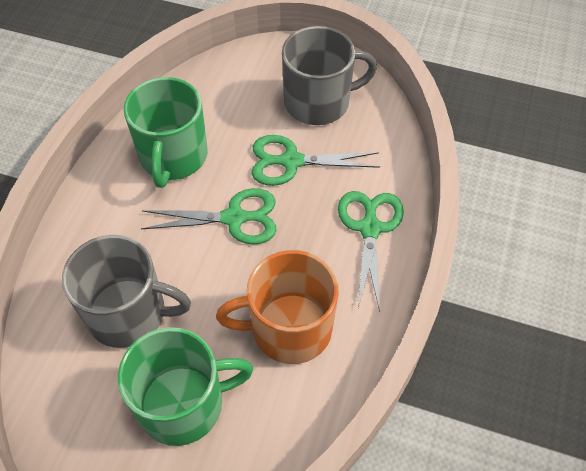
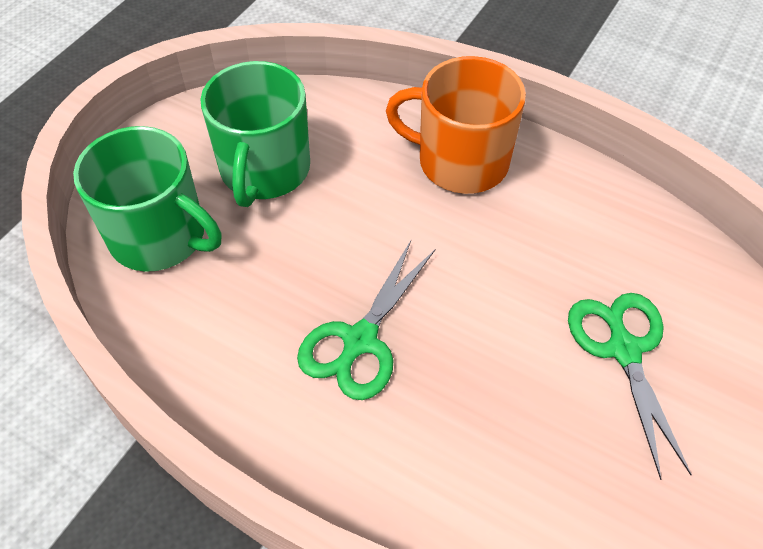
green scissors: [141,188,277,244] [252,135,380,186] [338,191,404,312] = 3 -> [297,241,436,400] [568,293,692,480] = 2
grey mug: [62,235,191,348] [282,26,377,125] = 2 -> none = 0

